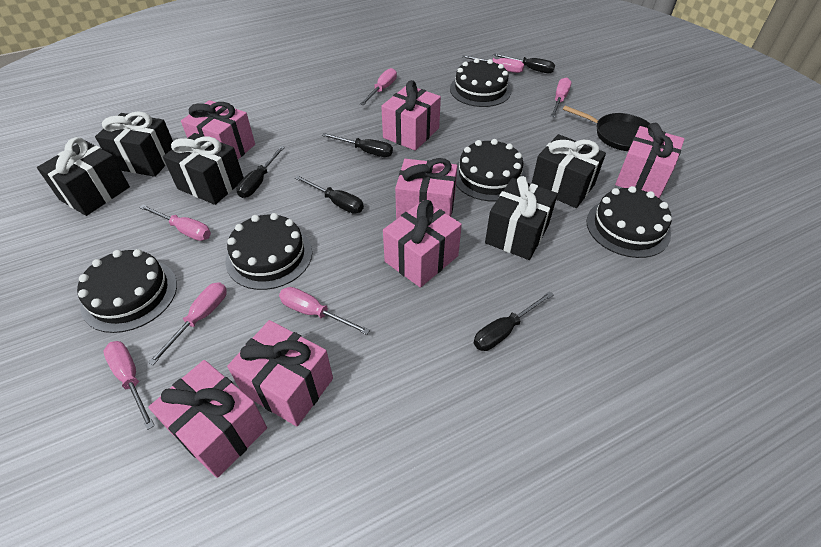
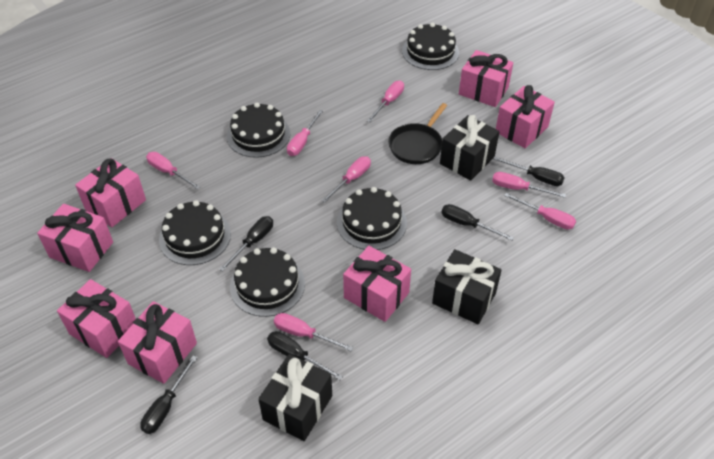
black gift: [37,137,130,216] [95,111,173,177] [163,133,244,205] [485,176,558,260] [531,134,606,208] = 5 -> [258,354,332,441] [432,249,502,324] [440,115,499,181] = 3

